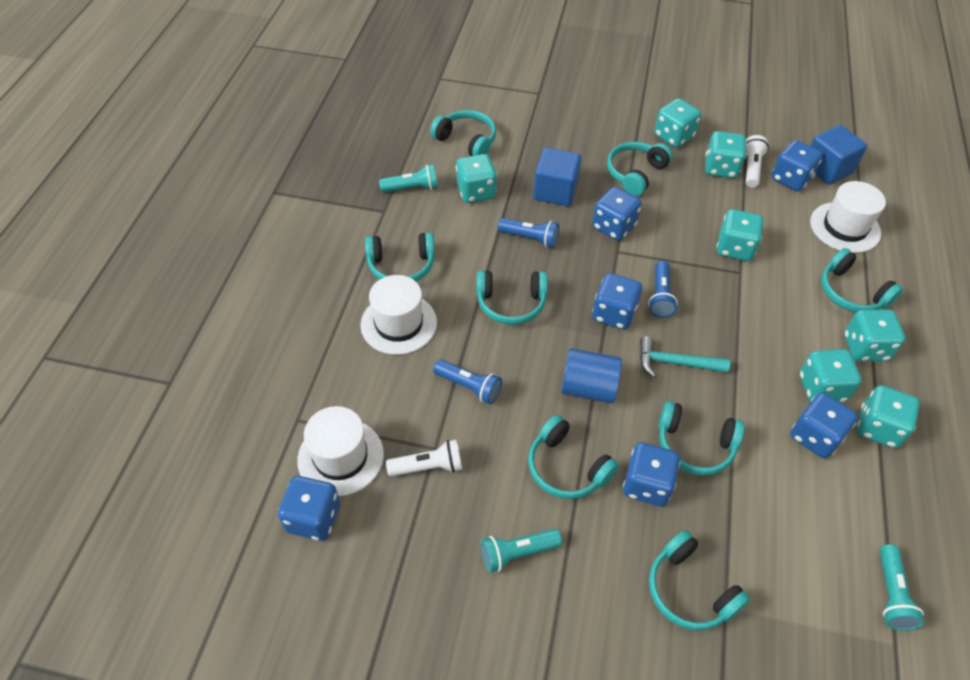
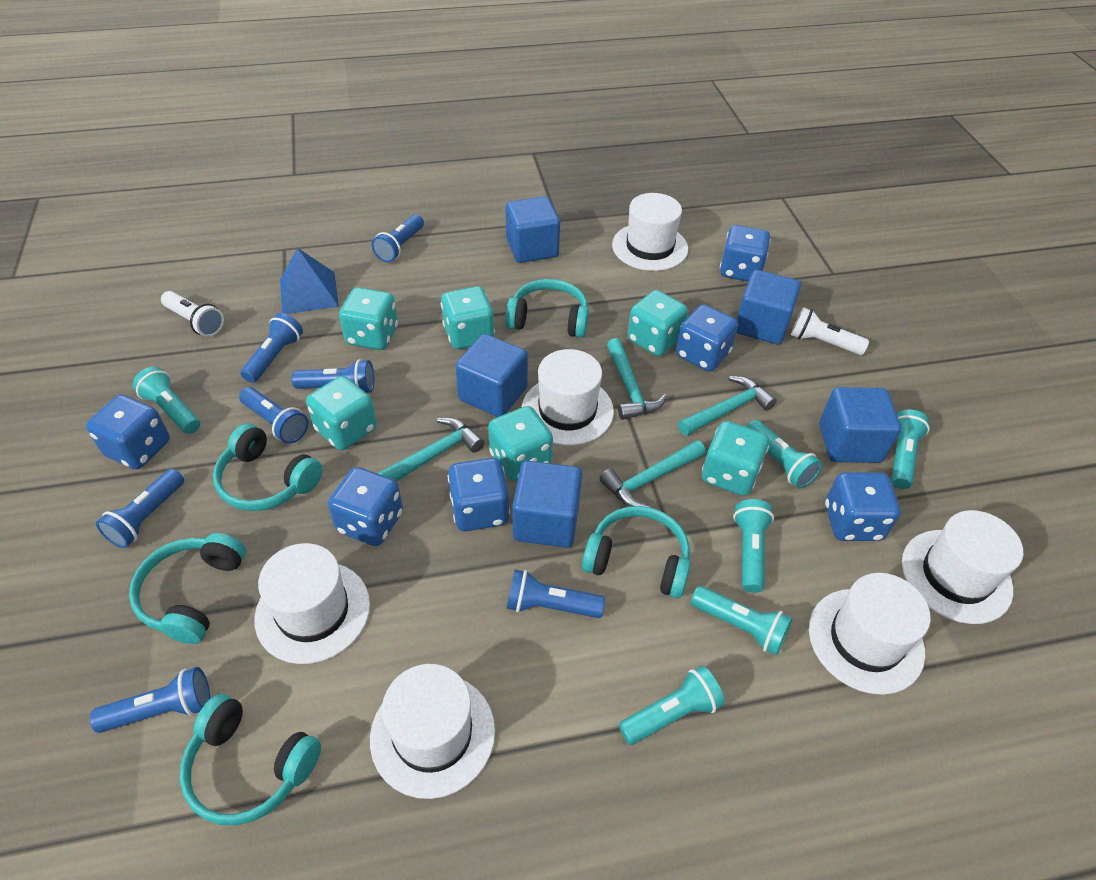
blue cube: [533,148,581,206] [811,125,867,185] = 2 -> [456,334,528,417] [506,196,560,263] [512,461,582,548] [736,270,801,345] [819,387,901,463] = 5
blue cylinder: [561,348,622,403] = 1 -> none = 0
blue flashlight: [433,360,502,404] [498,218,559,248] [648,261,678,318] = 3 -> [90,667,210,733] [96,469,184,548] [239,387,308,444] [241,313,303,383] [292,359,374,393] [371,214,424,262] [507,570,605,618] = 7
blue pyramid: none = 0 -> [280,248,339,314] = 1
turquoise dice: [456,154,497,203] [654,98,701,147] [705,131,747,178] [717,209,764,261] [800,349,862,402] [844,310,905,362] [857,385,920,448] = 7 -> [306,376,377,450] [339,287,398,350] [441,286,495,349] [488,406,553,481] [627,290,688,356] [702,421,769,496] = 6
turquoise flashlight: [379,164,438,192] [481,529,562,573] [880,544,924,631] = 3 -> [132,367,200,434] [619,666,725,745] [691,586,792,655] [733,499,774,593] [746,420,822,488] [891,409,929,489] = 6
turquoise hammer: [640,336,730,378] = 1 -> [377,417,484,481] [599,440,706,507] [607,338,667,420] [678,376,777,436] = 4
turquoise headphones: [365,232,435,282] [430,110,496,156] [476,270,548,325] [528,415,619,499] [607,142,673,196] [649,530,750,630] [658,401,745,475] [821,248,903,312] = 8 -> [129,533,246,644] [180,694,321,825] [213,423,323,511] [505,279,589,338] [582,506,691,598] = 5
white hat: [297,406,384,496] [360,275,437,355] [810,181,886,253] = 3 -> [254,543,370,664] [370,664,495,799] [522,349,614,446] [612,193,688,271] [809,573,931,695] [902,510,1023,624] = 6

